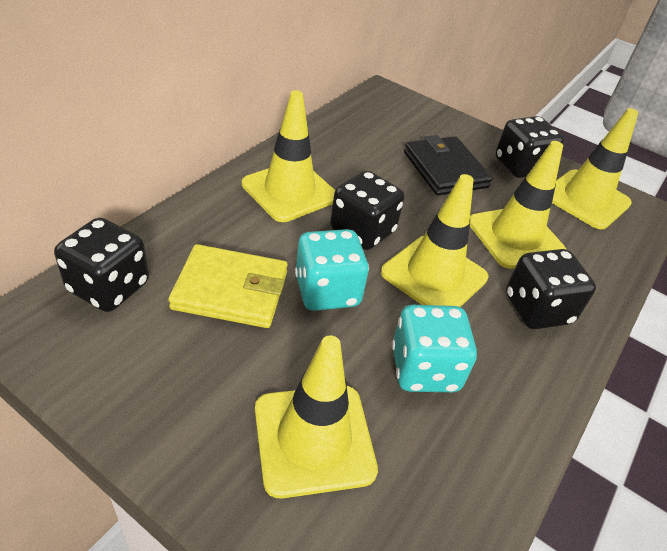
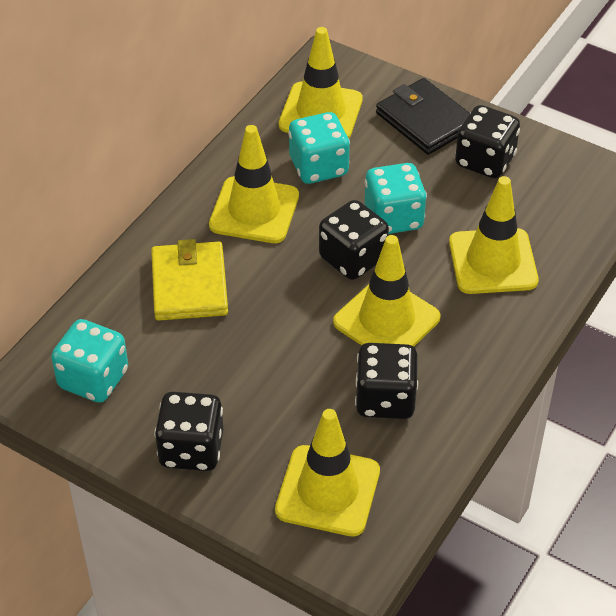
turquoise dice: [295,229,369,311] [392,305,477,392] = 2 -> [51,319,128,403] [288,112,350,184] [365,163,427,234] = 3

